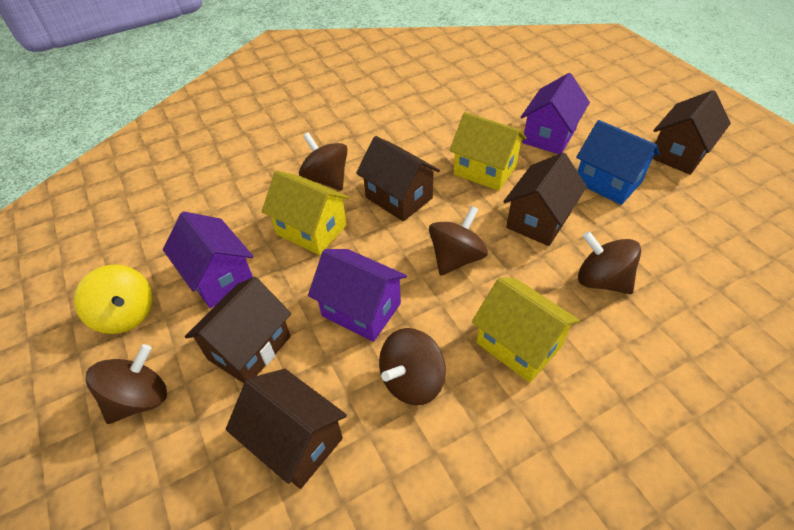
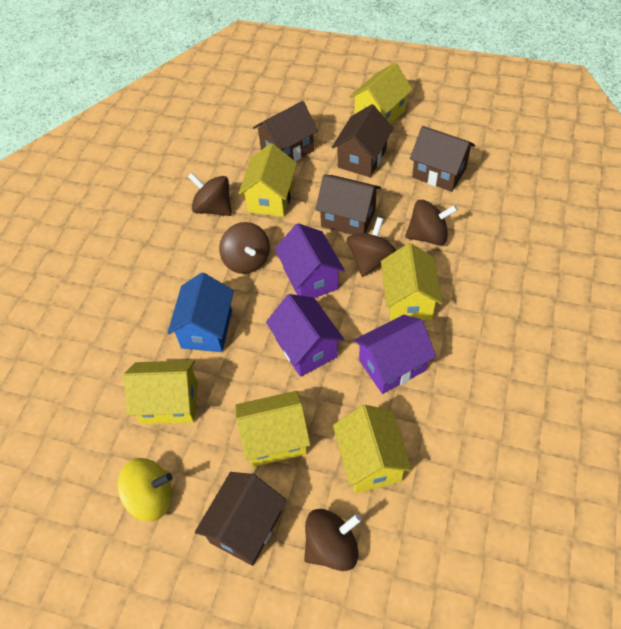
yellow house: [262,171,350,255] [449,112,527,191] [472,277,580,383] = 3 -> [123,360,198,424] [235,391,310,467] [238,143,297,217] [333,405,412,493] [350,63,413,124] [381,243,442,321] = 6

